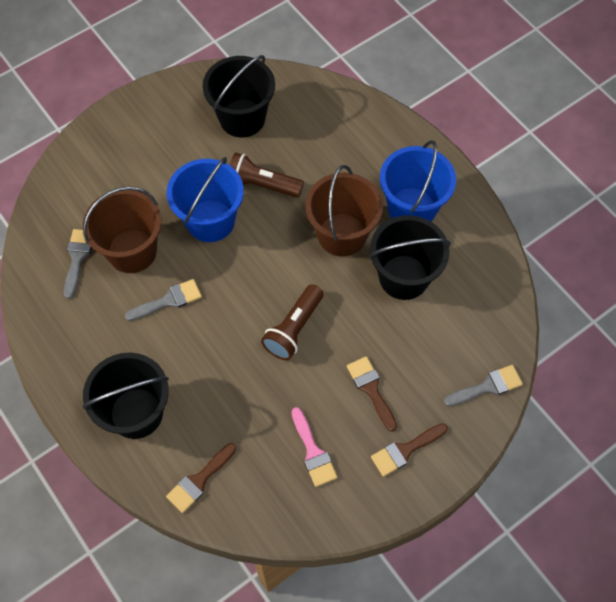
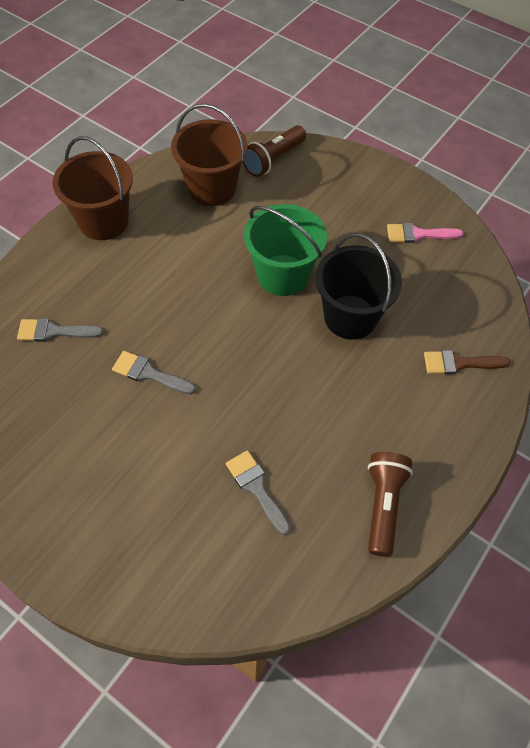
black bucket: [83,353,169,439] [203,55,275,137] [369,215,451,300] = 3 -> [315,233,402,339] = 1
blue bucket: [167,157,244,242] [380,140,456,222] = 2 -> none = 0
brown brush: [166,443,237,513] [347,356,397,432] [371,423,448,477] = 3 -> [424,350,510,374] = 1
green bucket: none = 0 -> [244,204,327,296] = 1

